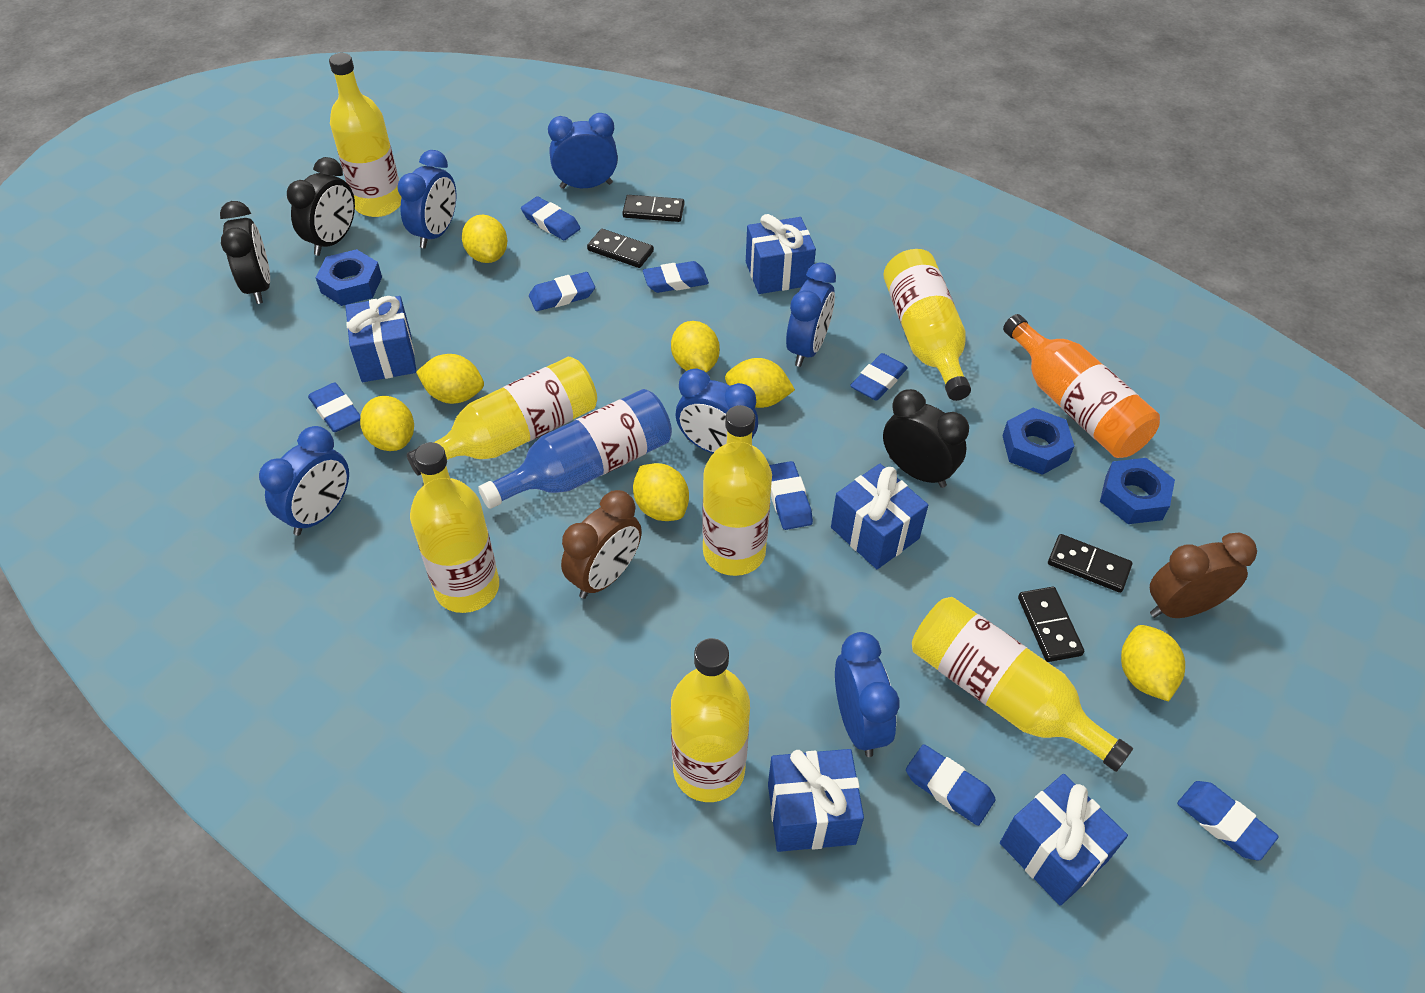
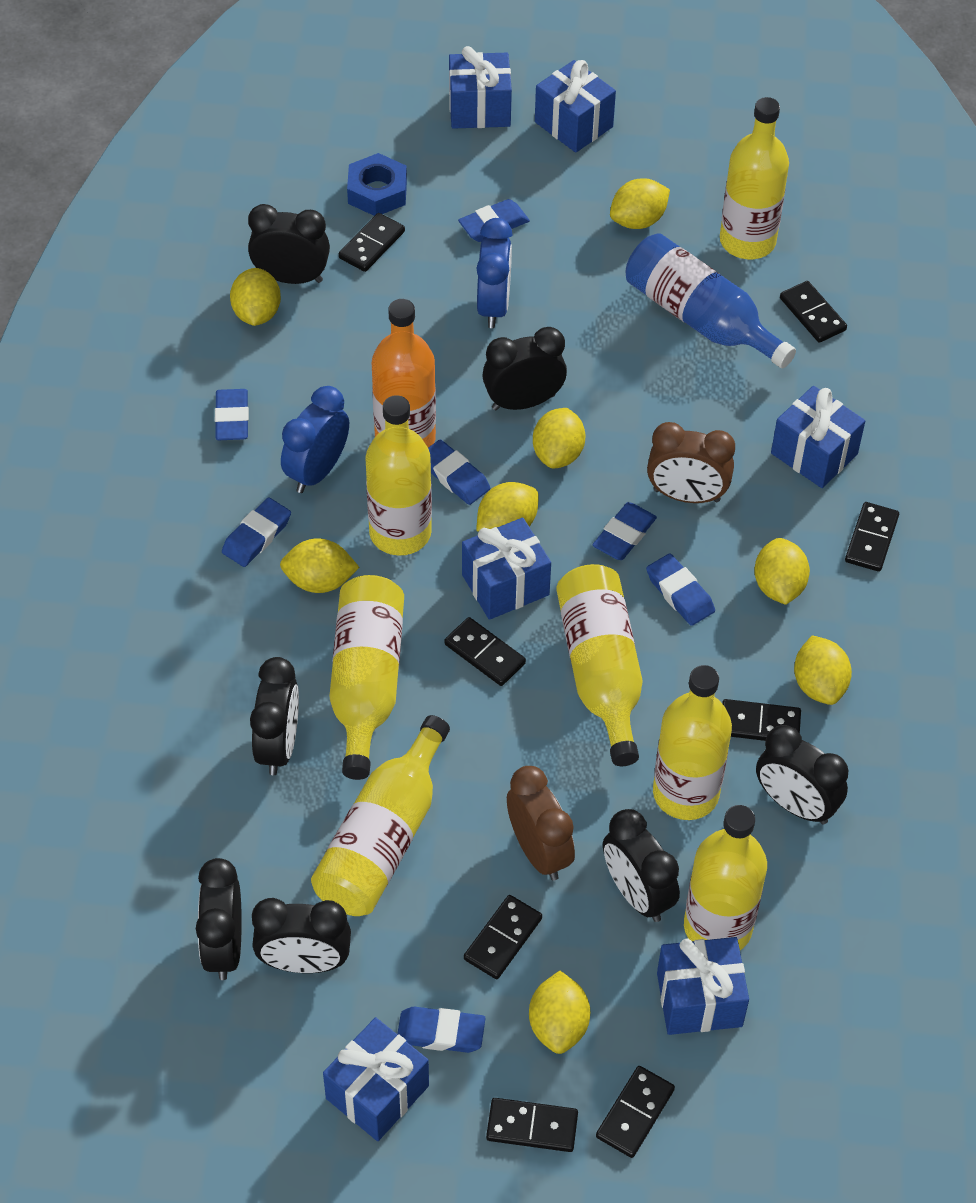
black clock: [220,201,270,304] [287,157,355,256] [883,389,969,488] = 3 -> [196,858,242,980] [248,204,330,284] [250,657,299,775] [252,898,351,973] [482,327,567,410] [603,809,680,922] [756,725,848,824] = 7
black domino: [587,229,654,268] [622,195,684,222] [1018,587,1084,662] [1048,534,1132,593] = 4 -> [339,213,405,272] [444,617,526,686] [464,895,542,979] [486,1098,578,1152] [596,1066,675,1158] [722,699,801,741] [780,281,847,343] [845,502,899,572] = 8
blue clock: [259,426,349,536] [397,150,456,249] [548,113,618,189] [676,369,758,454] [786,262,836,367] [835,632,900,757] = 6 -> [281,386,349,493] [477,218,513,328] = 2
blue eraser: [308,382,361,432] [521,196,580,240] [529,272,595,311] [643,261,709,293] [769,461,813,530] [850,353,908,401] [906,744,996,826] [1177,781,1279,860] = 8 -> [215,389,249,440] [222,497,291,567] [397,1007,486,1053] [428,439,490,505] [458,199,530,242] [593,502,657,560] [646,554,715,626] = 7
blue gift: [345,296,417,382] [746,214,816,294] [768,749,864,852] [831,464,928,569] [1000,774,1128,906] = 5 -> [323,1017,429,1141] [449,46,512,129] [462,518,551,620] [535,60,616,153] [657,937,749,1035] [771,386,865,488] = 6
blue nut: [315,249,382,306] [1002,408,1074,475] [1100,458,1175,524] = 3 -> [347,153,407,216] = 1
yellow lemon: [360,396,414,451] [416,354,484,404] [462,215,507,263] [633,463,689,521] [671,321,720,372] [725,358,795,408] [1121,625,1185,702] = 7 -> [230,268,281,326] [280,538,360,593] [476,482,539,532] [529,971,590,1054] [533,408,585,468] [610,178,670,229] [754,538,810,605] [794,635,852,705] = 8

